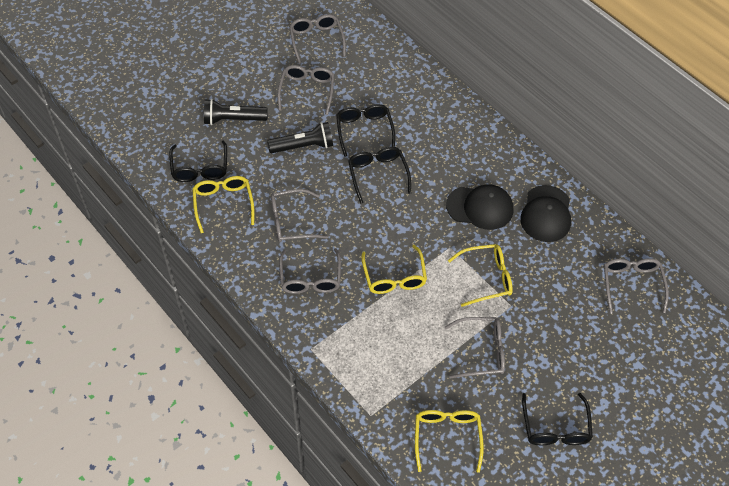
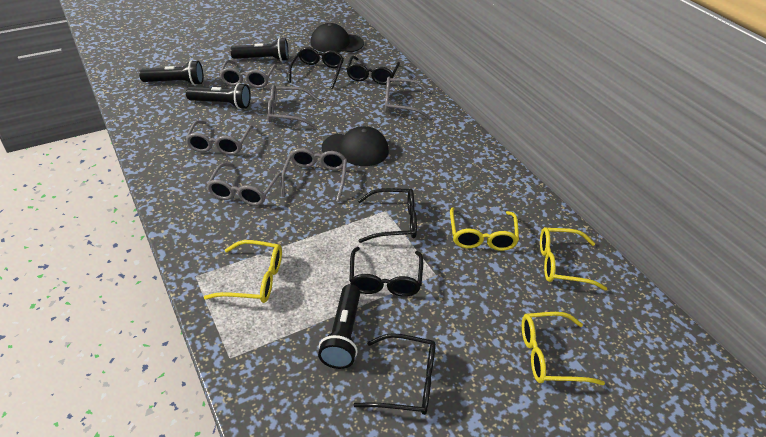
black flashlight: [204,99,268,125] [267,122,333,153] = 2 -> [139,60,203,85] [186,83,251,109] [230,38,289,61] [318,284,360,369] = 4
black glasses: [169,140,227,182] [336,104,395,157] [348,147,411,204] [522,393,593,445] = 4 -> [288,47,344,89] [346,56,400,85] [349,247,423,297] [354,333,436,415] [358,188,417,243] = 5

